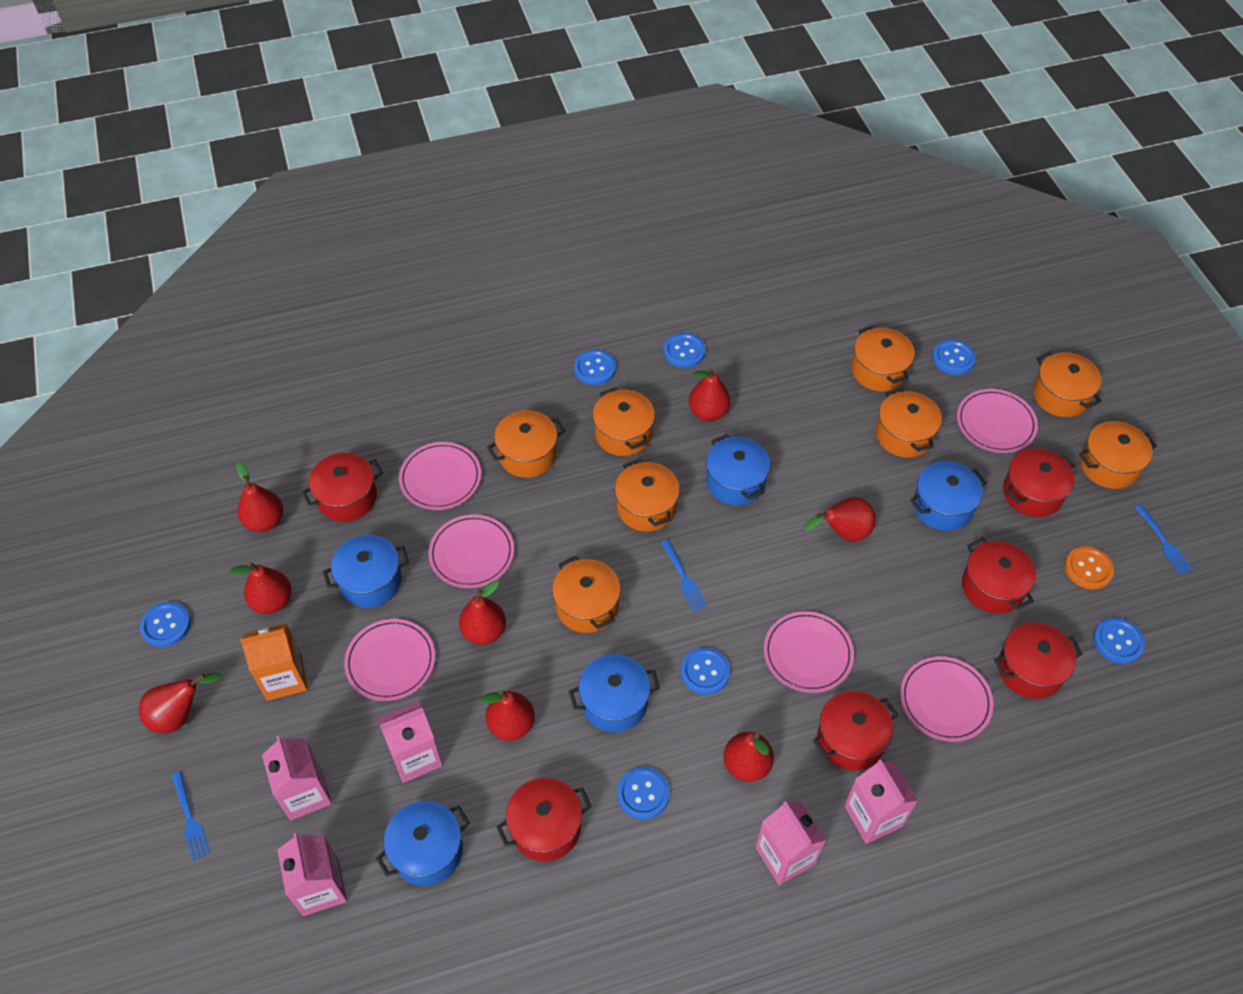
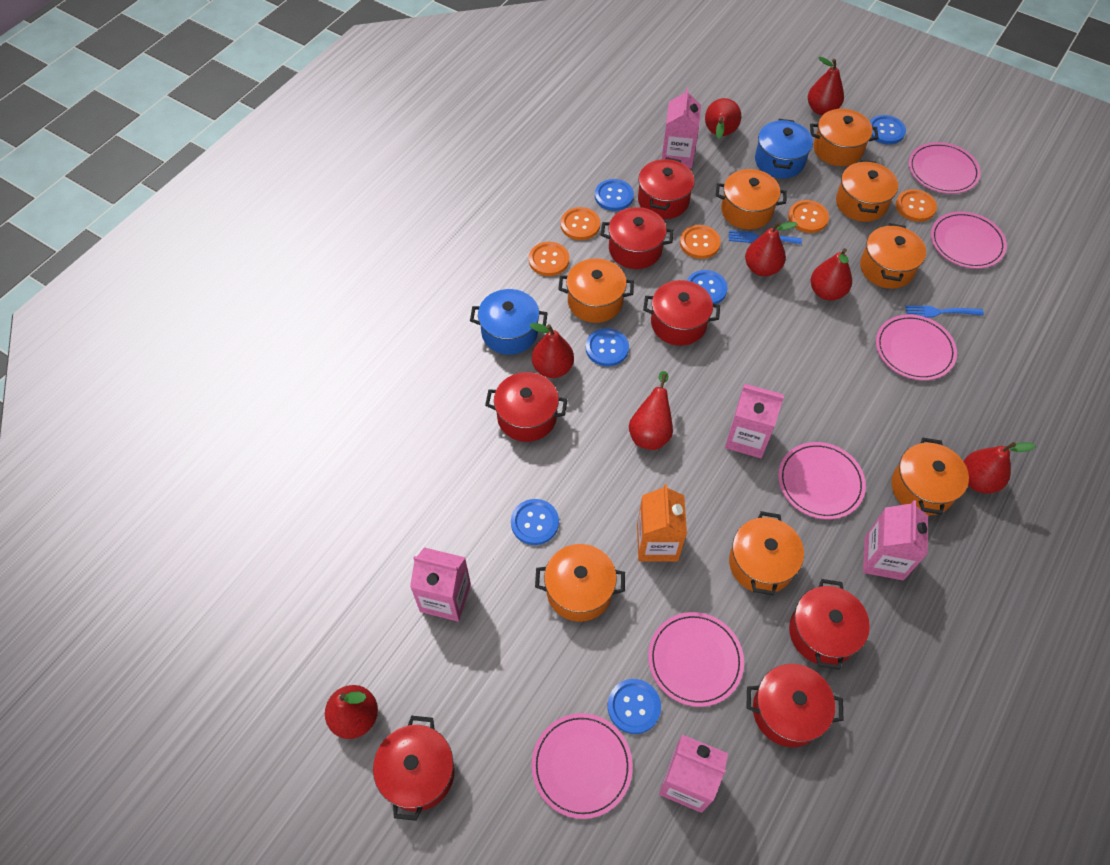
blue button: [140,602,191,647] [574,349,616,385] [617,767,670,820] [664,333,705,368] [680,647,730,695] [932,340,976,375] [1093,617,1145,664] = 7 -> [511,499,559,545] [586,328,629,366] [595,179,634,211] [608,679,661,734] [687,270,728,304] [870,115,906,144] = 6
blue fork: [171,771,210,861] [661,539,707,611] [1135,505,1193,575] = 3 -> [729,230,802,244] [905,305,984,318] = 2
blue pot: [323,535,409,607] [376,801,470,886] [569,654,660,732] [706,434,770,505] [910,461,987,531] = 5 -> [470,289,548,355] [755,119,813,178] = 2
orange button: [1065,546,1114,589] = 1 -> [529,242,569,276] [561,207,600,240] [680,225,721,259] [788,200,829,233] [896,189,937,222] = 5
red pot: [301,453,383,522] [496,778,592,861] [813,691,898,771] [962,537,1036,614] [994,622,1083,699] [1003,448,1075,517] = 6 -> [373,716,455,821] [485,372,567,442] [601,207,674,269] [638,157,695,219] [643,280,720,346] [746,664,844,747] [789,579,870,670] = 7

